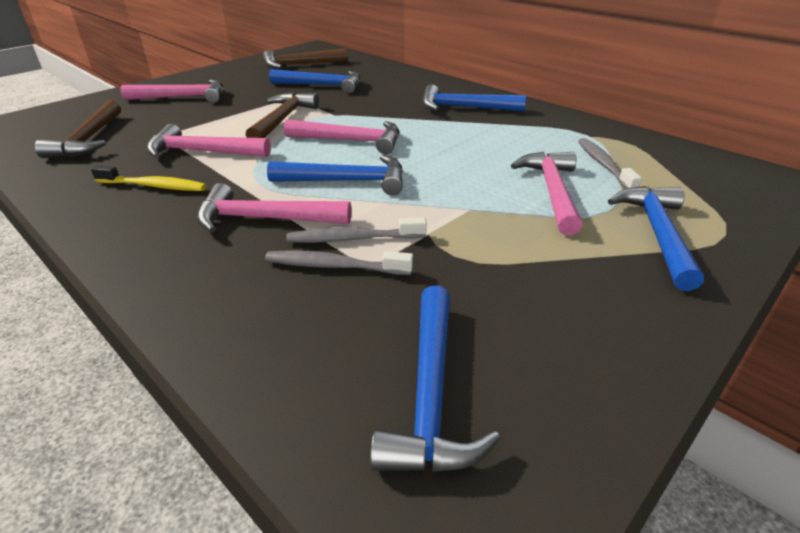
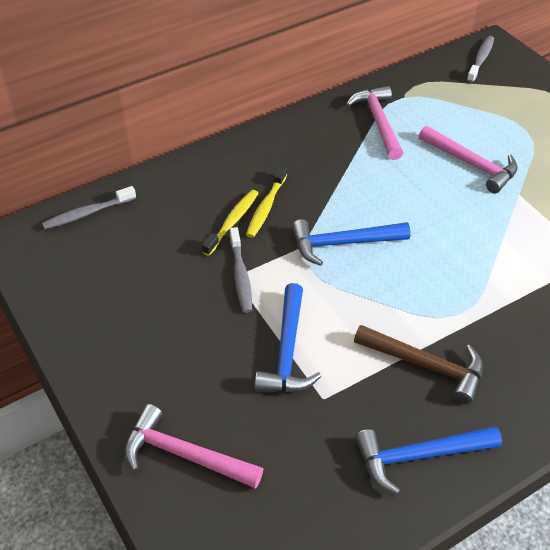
blue hammer: [267,155,403,195] [269,69,360,94] [370,286,500,472] [422,85,526,111] [608,186,704,291] = 5 -> [255,283,321,392] [292,219,411,266] [355,426,502,494] = 3
brown hammer: [35,100,121,158] [246,92,319,138] [263,48,348,69] = 3 -> [354,325,483,404] = 1
pink hammer: [120,80,223,103] [147,124,271,158] [197,183,351,233] [284,119,399,154] [511,152,583,235] = 5 -> [124,404,263,489] [346,86,403,160] [419,126,518,193] = 3
yellow toothbrush: [91,165,206,191] = 1 -> [202,190,258,256] [246,165,287,238] = 2

